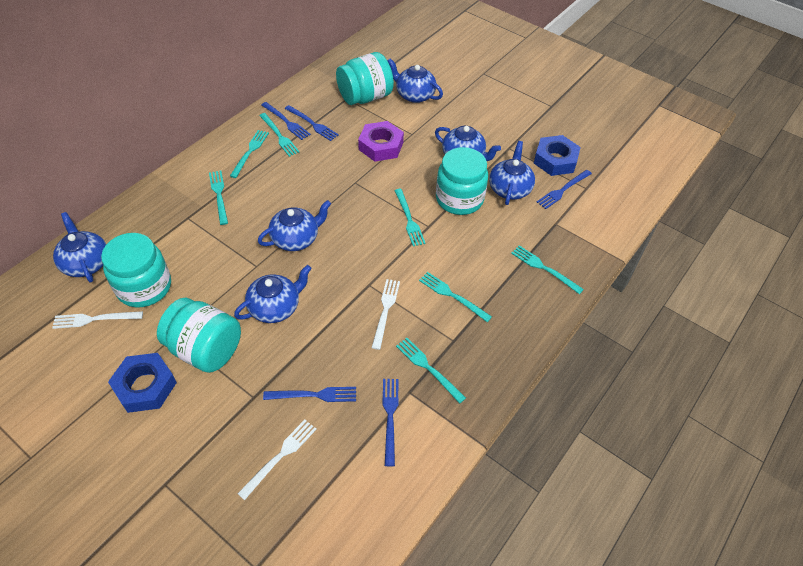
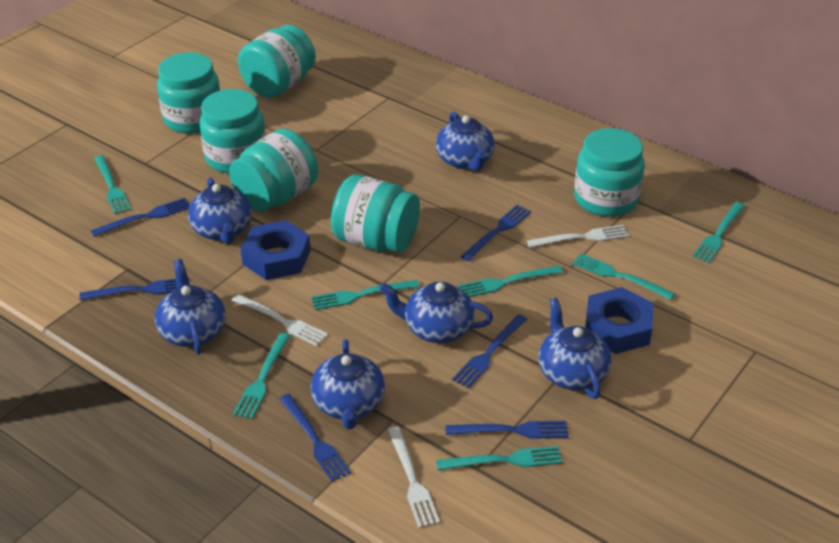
blue fork: [261,102,311,140] [263,387,356,402] [284,105,339,141] [383,379,398,467] [537,170,592,209] = 5 -> [80,277,190,300] [91,198,190,237] [279,394,351,482] [446,421,569,439] [452,314,527,389] [460,205,531,261] = 6
purple nut: [358,121,404,162] = 1 -> none = 0
turquoise jar: [101,233,171,308] [157,298,241,373] [336,52,394,105] [436,147,488,215] = 4 -> [157,52,220,134] [200,89,266,174] [229,129,318,212] [238,25,316,98] [331,174,420,253] [574,128,645,217] = 6

